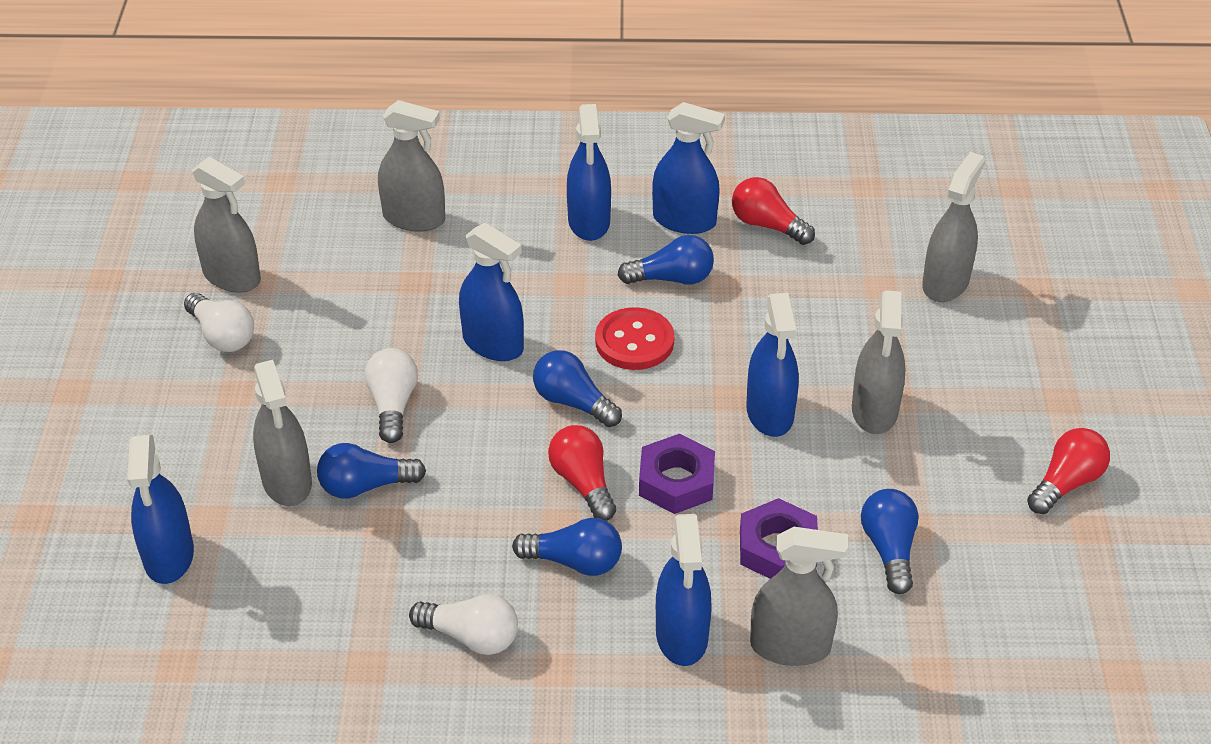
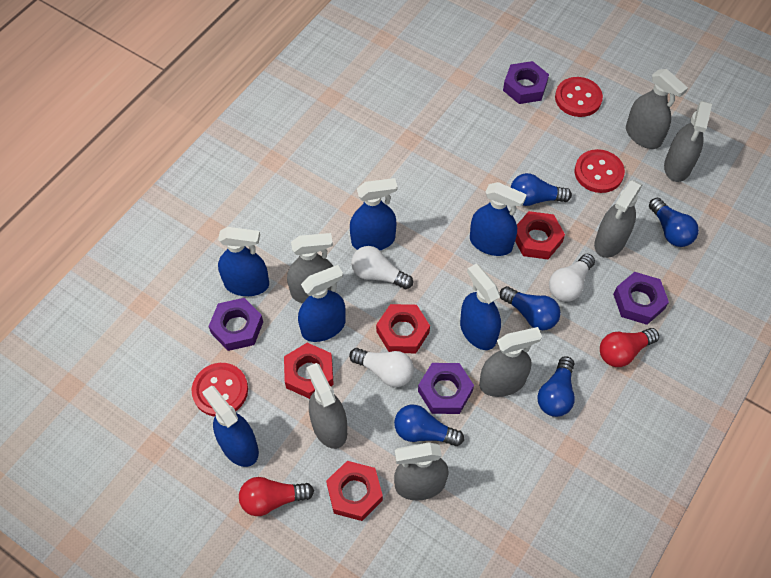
grey spray bottle: [192,157,261,293] [253,360,312,506] [378,100,445,232] [750,527,848,666] [852,290,906,434] [922,152,985,302] = 6 -> [287,233,336,303] [306,363,347,449] [394,442,448,501] [479,327,542,397] [594,180,643,258] [626,69,688,149] [664,101,712,182] = 7
purple nut: [639,434,715,514] [740,498,818,579] = 2 -> [208,298,263,351] [418,363,474,414] [503,61,549,104] [613,272,669,325] = 4
red button: [595,307,674,370] = 1 -> [192,363,248,417] [555,77,603,117] [575,149,625,193] = 3
red light bulb: [548,425,616,521] [732,177,815,245] [1027,428,1110,514] = 3 -> [239,477,314,516] [600,328,659,367] = 2
red nut: none = 0 -> [284,343,334,399] [326,461,383,521] [376,304,430,353] [515,211,565,259] = 4

